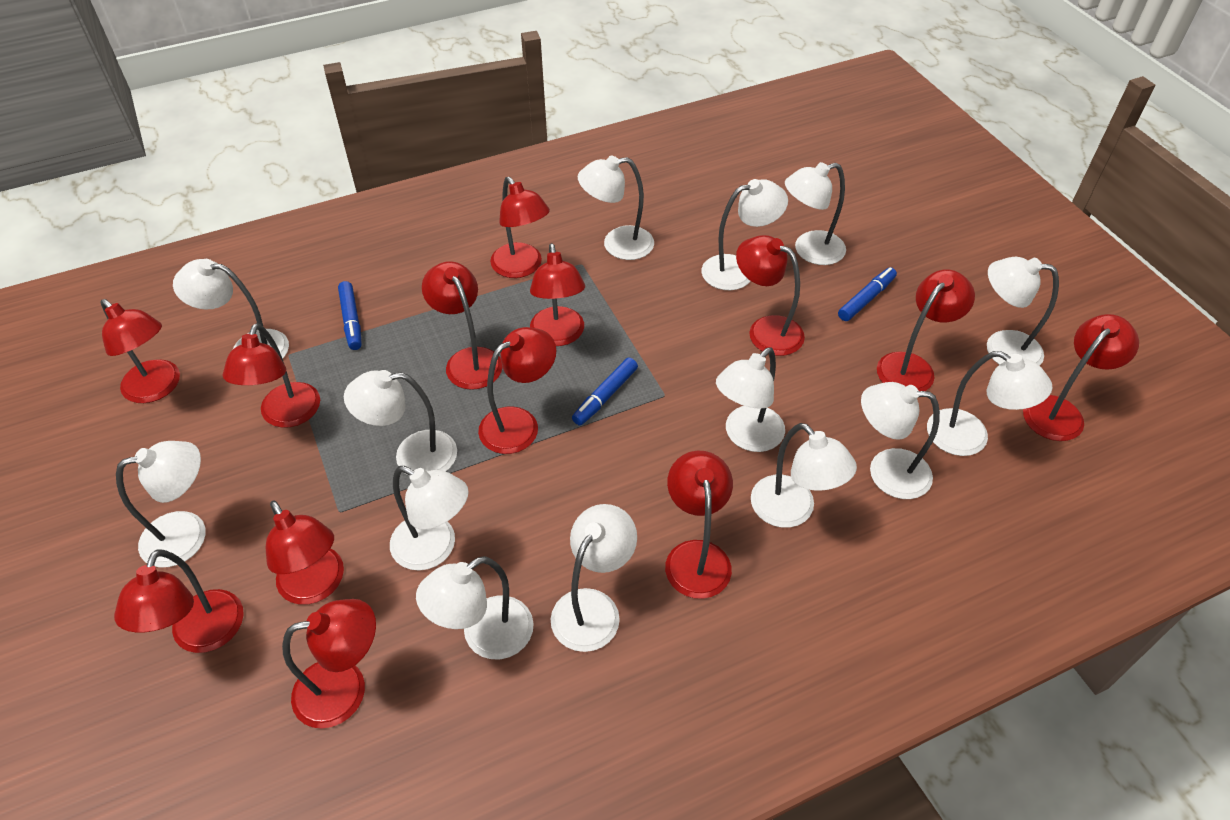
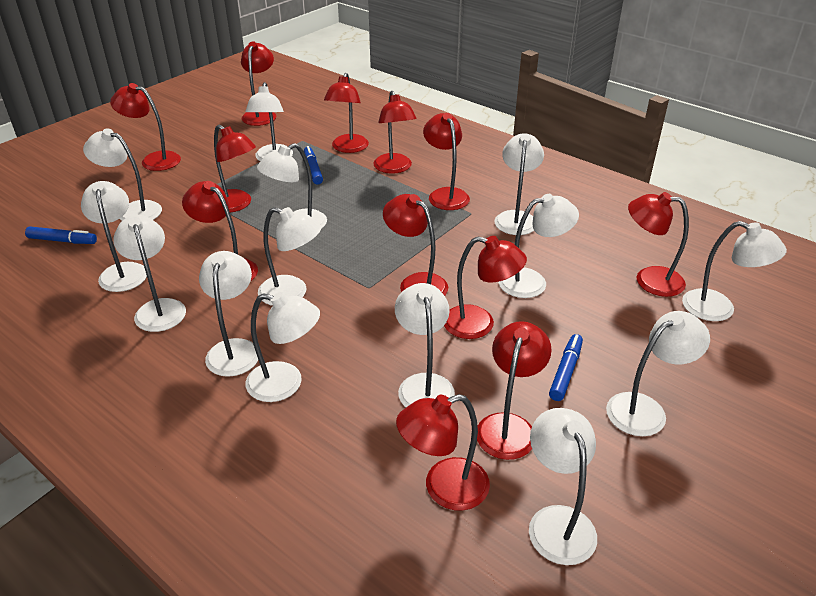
red lamp: [101,299,180,403] [114,549,244,653] [223,323,320,428] [266,500,344,605] [282,599,376,728] [422,261,503,390] [478,327,556,454] [490,177,550,278] [530,243,585,346] [665,451,733,599] [736,235,805,356] [877,269,975,391] [1023,314,1139,441] = 13 -> [110,83,181,171] [182,181,258,281] [214,125,256,212] [241,41,276,126] [324,73,369,153] [373,91,417,174] [383,194,448,296] [396,394,490,510] [423,113,470,210] [444,236,527,339] [477,321,552,460] [628,192,689,297] = 12

